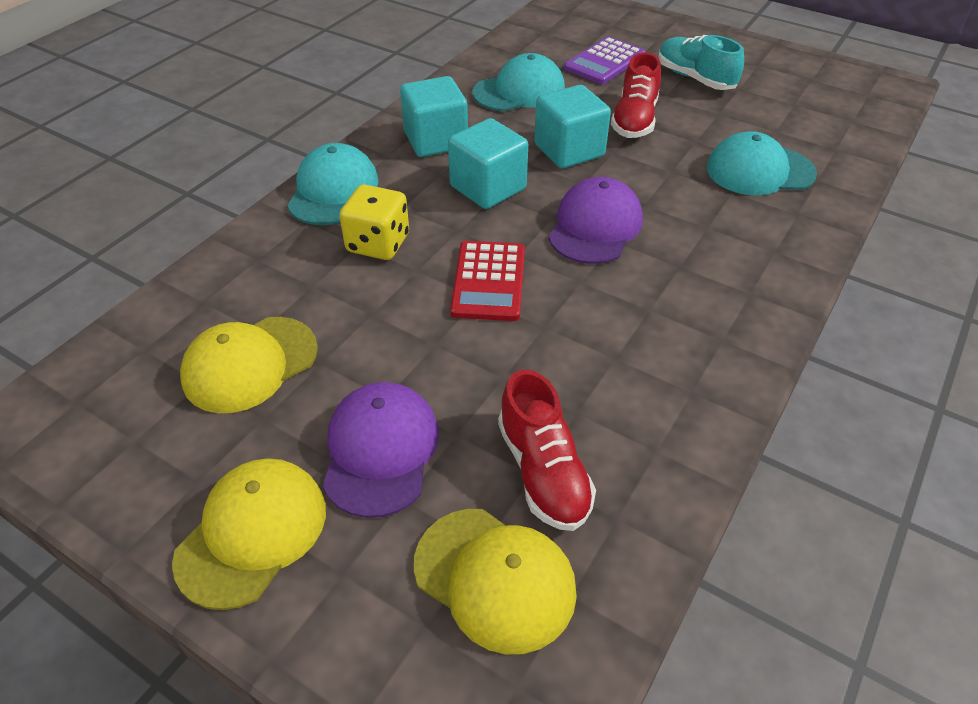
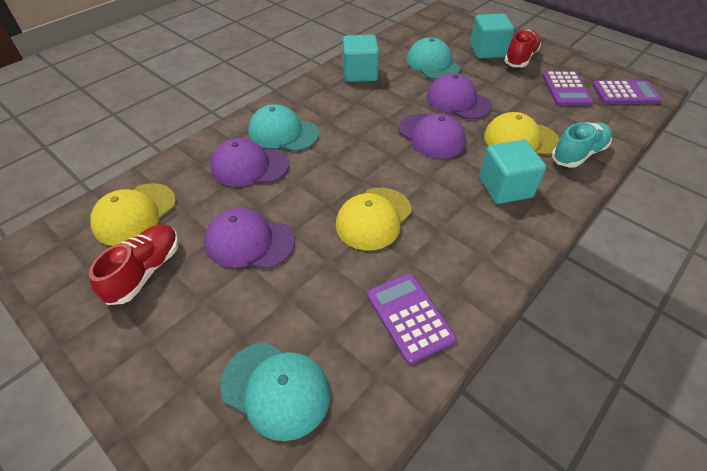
purple calculator: [564,37,645,84] = 1 -> [367,273,457,364] [542,71,593,106] [592,80,662,104] = 3
purple cap: [323,382,439,518] [548,177,643,264] = 2 -> [204,208,295,269] [210,138,289,187] [398,113,466,159] [427,73,492,119] = 4
red calculator: [450,241,525,321] = 1 -> none = 0
yellow dice: [339,184,409,260] = 1 -> none = 0

